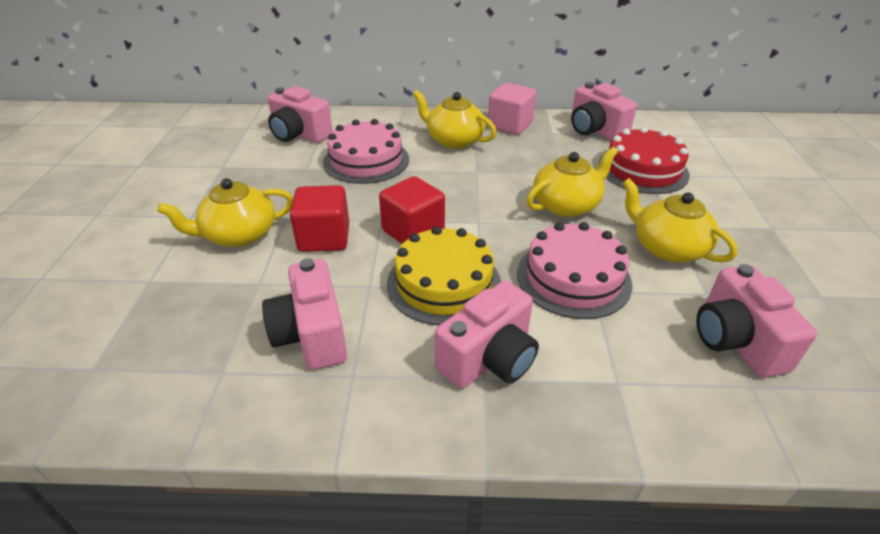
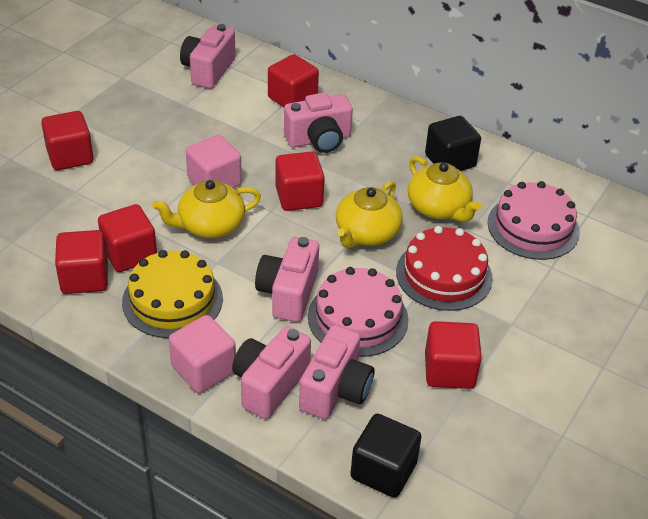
black cube: none = 0 -> [350,414,422,498] [425,116,481,171] = 2
pink cube: [488,83,536,135] = 1 -> [169,315,236,393] [186,135,242,188] = 2
red cube: [290,185,349,252] [379,176,445,244] = 2 -> [41,111,94,170] [55,230,108,294] [98,204,157,272] [268,54,319,107] [275,151,325,211] [425,321,482,389] = 6
yellow teapot: [157,178,293,247] [413,90,497,149] [526,147,618,217] [623,178,738,263] = 4 -> [152,180,261,238] [336,181,403,248] [408,156,481,222] = 3

